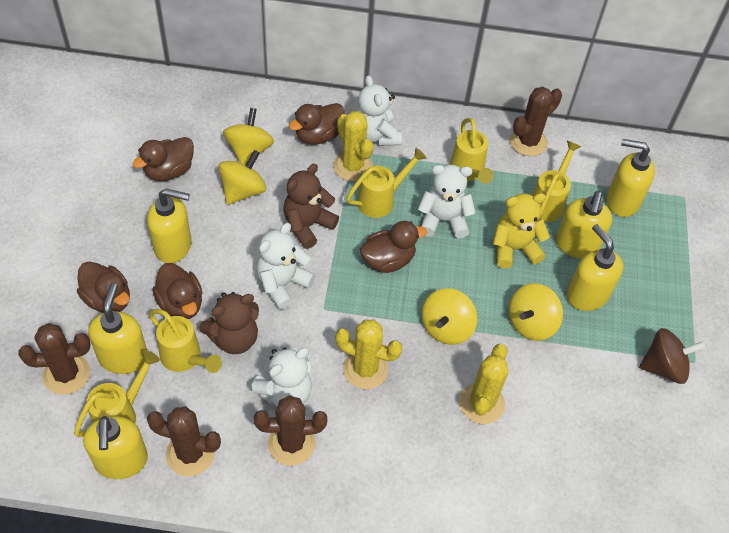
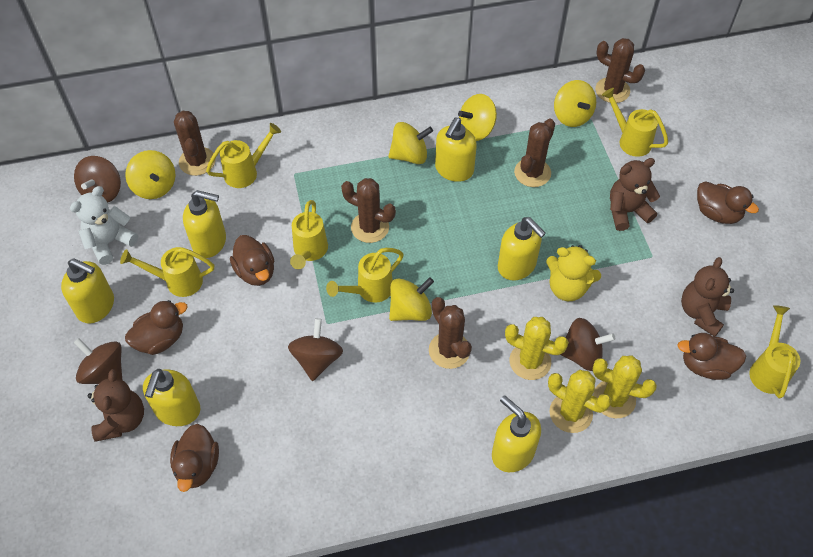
brown cactus: [18,323,90,395] [147,406,221,477] [254,395,327,466] [510,87,562,156] = 4 -> [174,111,216,176] [341,178,396,243] [429,297,472,369] [514,119,555,187] [595,38,645,103] = 5
brown spinning top: [639,328,705,384] = 1 -> [74,156,121,202] [74,338,122,384] [288,318,343,381] [560,318,615,371] = 4
brown teddy bear: [199,292,259,354] [283,164,339,249] = 2 -> [88,369,144,442] [610,158,660,231] [681,257,734,337] = 3
white teddy bear: [250,347,312,406] [257,223,315,310] [357,75,402,146] [418,165,475,238] = 4 -> [70,186,138,265] = 1
yellow spinning top: [219,150,266,205] [223,108,274,165] [422,288,477,345] [509,283,563,341] = 4 -> [125,150,176,199] [388,122,433,164] [389,277,434,321] [458,94,497,141] [554,80,596,127] = 5
yellow watering can: [74,351,160,437] [149,309,222,373] [346,148,427,218] [450,118,494,184] [532,141,581,222] = 5 -> [120,247,214,297] [206,123,281,188] [290,200,328,269] [326,248,404,303] [602,88,668,157] [749,305,800,399] = 6

